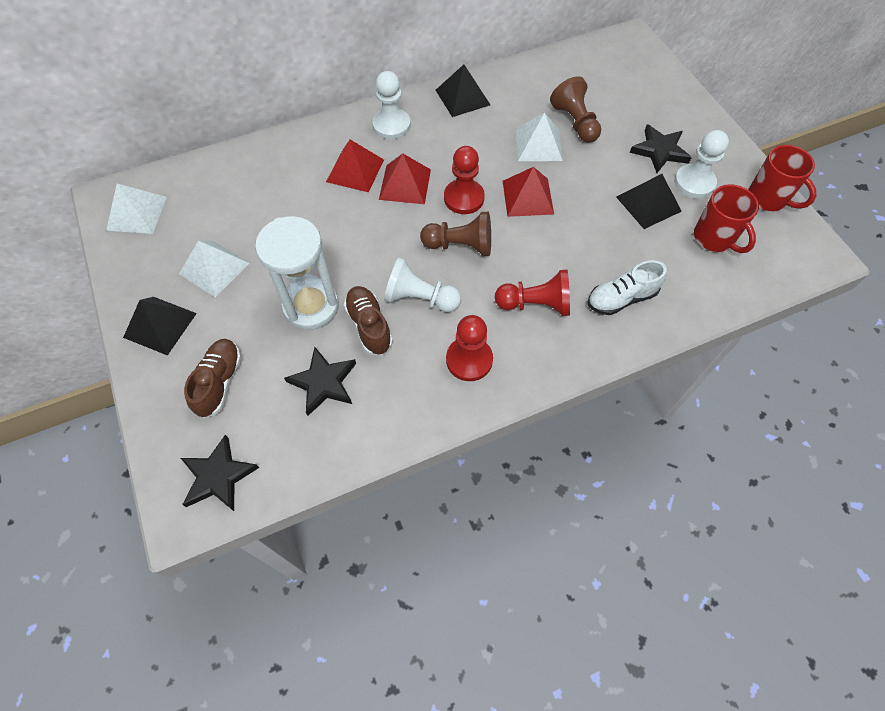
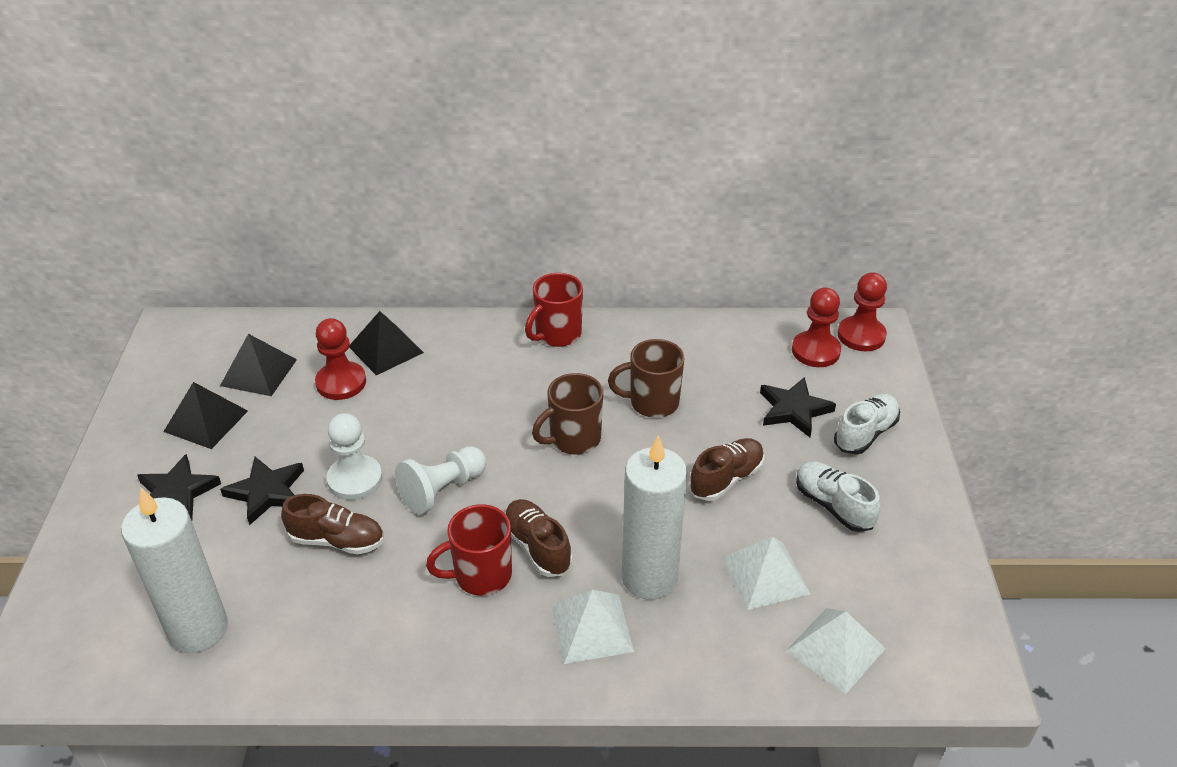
brown mug: none = 0 -> [532,373,603,454] [608,339,684,418] = 2
brown pawn: [420,212,491,256] [550,76,601,143] = 2 -> none = 0
brown shoe: [184,339,241,418] [344,286,393,355] = 2 -> [281,494,384,554] [505,499,572,577] [689,438,764,501] = 3
red pyramid: [326,140,384,192] [379,153,431,204] [503,167,554,217] = 3 -> none = 0
white candle: none = 0 -> [121,488,228,653] [622,436,687,600] = 2
white hourglass: [255,216,339,330] = 1 -> none = 0
white pawn: [372,71,411,139] [384,257,461,312] [674,130,729,199] = 3 -> [327,413,382,500] [395,446,486,515] = 2
white shoe: [588,260,667,315] = 1 -> [796,461,881,532] [834,394,900,454] = 2

